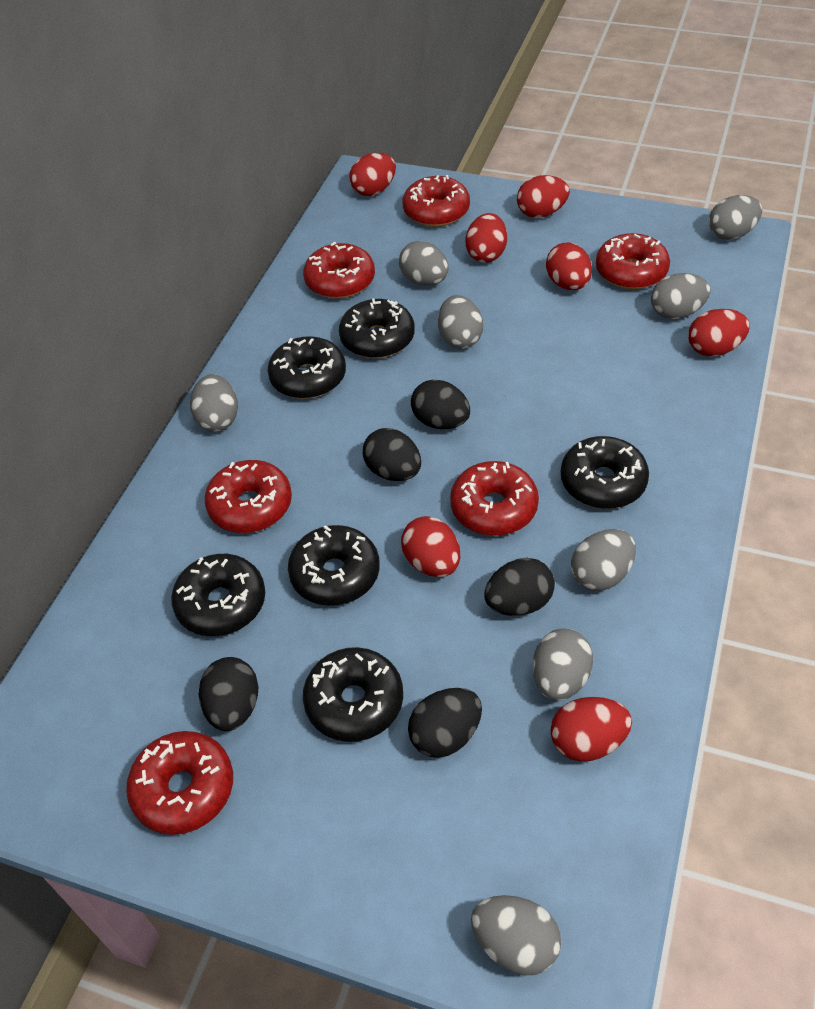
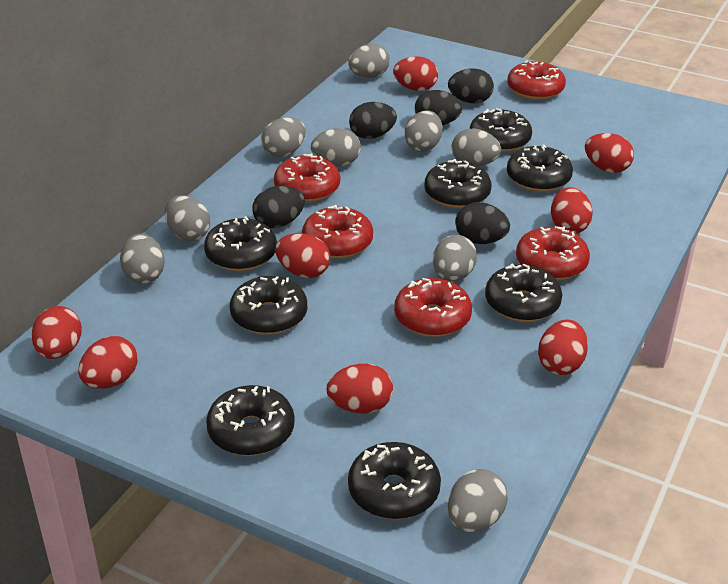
black donut: [171,554,265,636] [267,336,346,399] [288,525,380,606] [303,647,403,742] [339,298,415,358] [561,436,649,509] = 6 -> [204,216,277,271] [206,385,295,456] [230,276,307,334] [348,442,441,519] [424,159,491,208] [470,108,532,152] [485,264,562,322] [507,144,573,192] = 8
grey egg: [190,374,238,432] [399,241,449,286] [438,295,483,349] [471,895,561,975] [533,629,593,701] [571,529,636,591] [651,273,711,319] [709,195,762,240] = 8 -> [120,234,165,284] [165,195,210,241] [261,117,306,157] [311,128,361,166] [348,44,390,78] [405,110,442,152] [433,235,477,281] [448,469,508,532] [452,129,501,166] = 9
red donut: [126,731,233,835] [204,460,292,533] [303,242,375,299] [403,175,470,227] [450,461,539,536] [596,233,670,289] = 6 -> [274,153,340,202] [302,205,373,258] [394,278,472,337] [507,60,566,100] [516,226,590,280] = 5
red egg: [349,153,396,196] [401,516,460,577] [465,213,507,263] [517,175,570,218] [546,243,592,290] [550,697,632,762] [688,309,750,357] = 7 -> [31,306,82,359] [78,336,137,389] [275,233,330,278] [327,364,393,413] [393,56,438,91] [538,320,588,375] [551,187,593,234] [585,133,634,173] = 8

